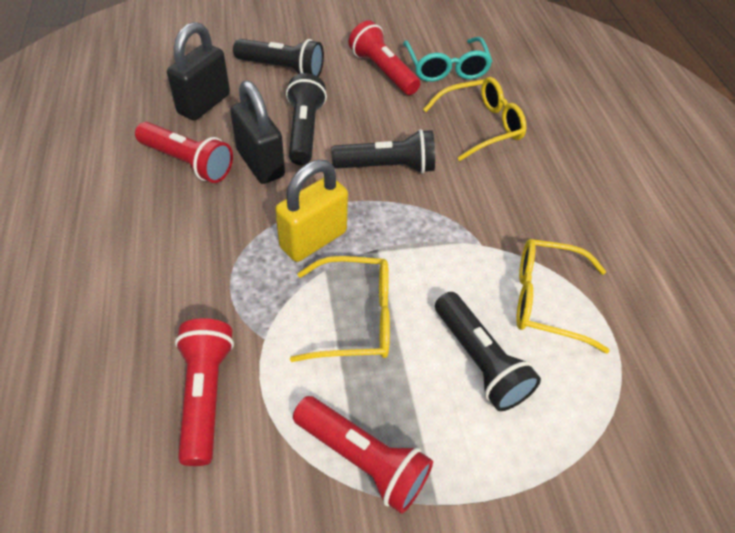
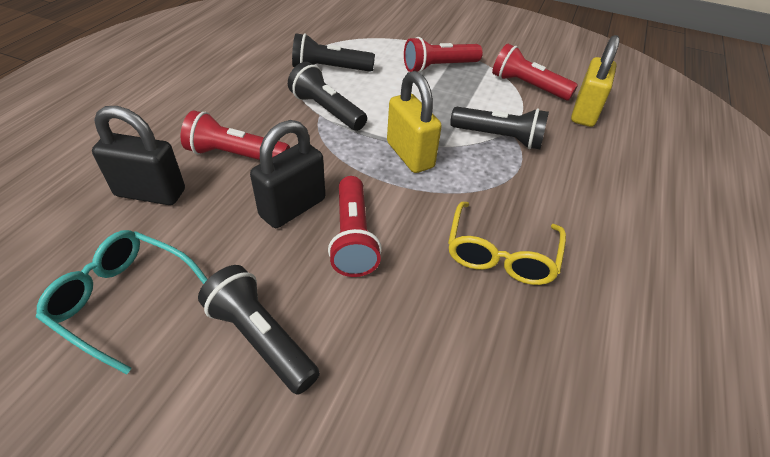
yellow glasses: [290,256,390,362] [423,77,526,161] [517,239,610,354] = 3 -> [448,202,566,285] = 1
yellow padlock: [275,160,348,262] = 1 -> [387,71,442,173] [571,35,620,127] = 2

